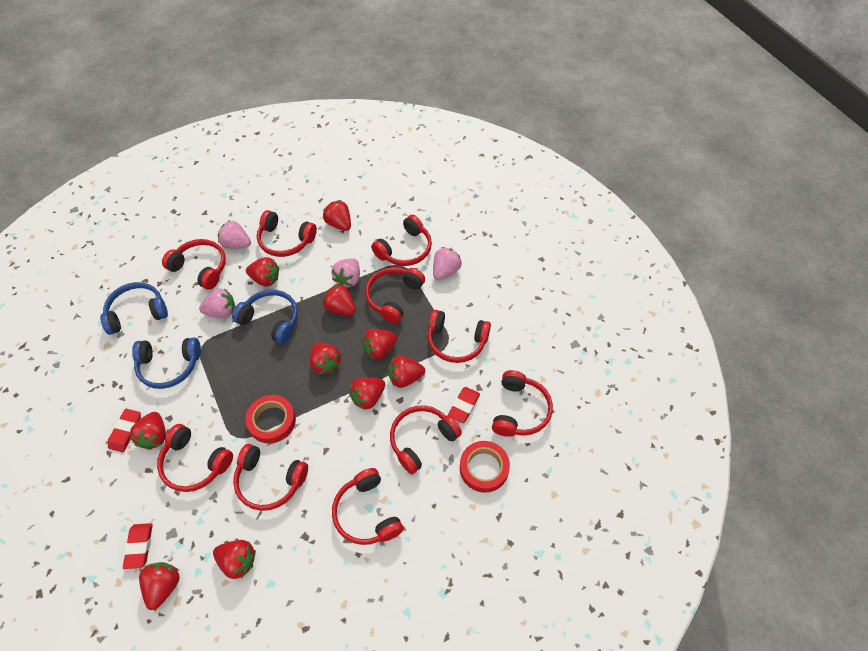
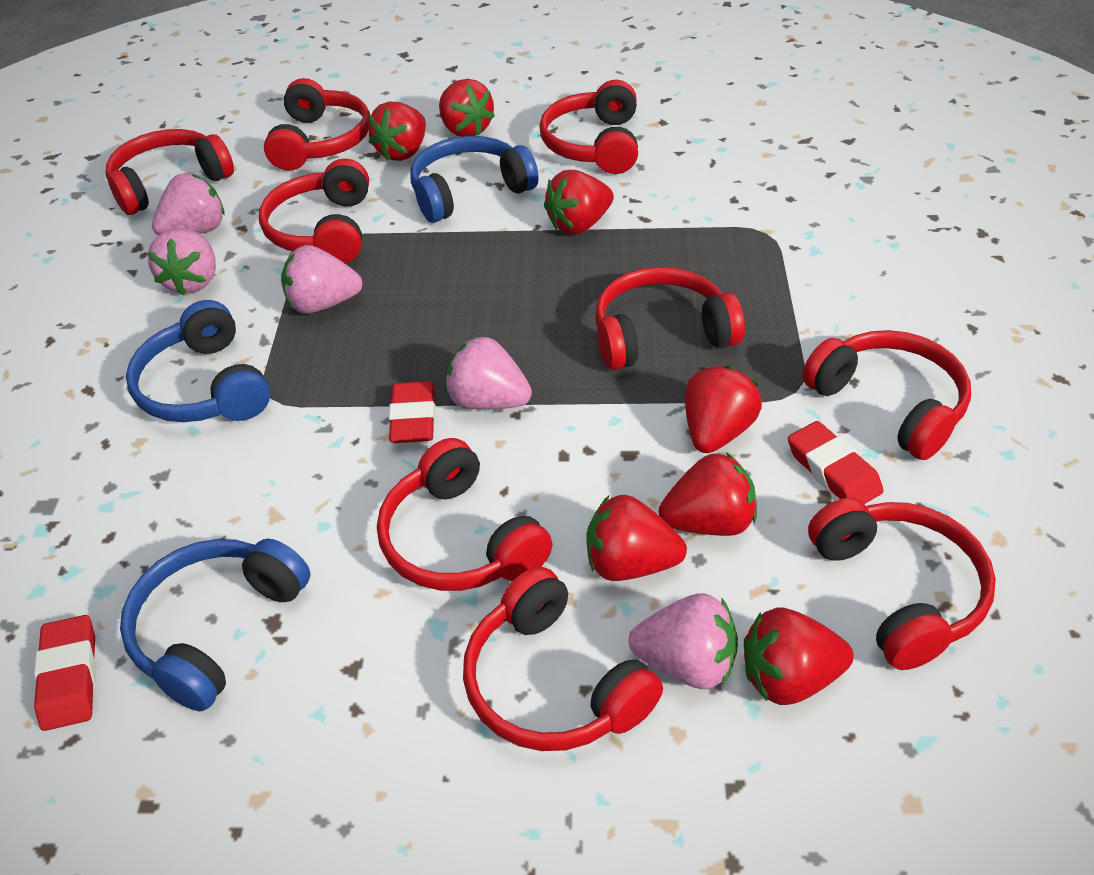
pink strawberry: [199,288,235,318] [218,220,251,248] [331,258,360,288] [433,247,462,280] = 4 -> [148,228,216,295] [152,173,225,235] [281,245,363,314] [445,336,532,410] [628,593,738,689] = 5
red headphones: [157,424,233,492] [162,239,226,290] [233,444,308,511] [257,210,317,257] [332,468,404,545] [365,267,425,324] [371,215,432,266] [390,405,462,474] [428,310,491,363] [492,370,553,437] = 10 -> [106,129,234,215] [259,158,369,264] [264,78,371,171] [377,438,552,591] [463,566,663,751] [539,80,638,174] [595,267,745,370] [802,330,971,460] [808,498,996,670] = 9
red strawberry: [130,412,166,450] [139,562,180,610] [213,540,256,579] [246,257,279,287] [310,342,341,374] [323,200,351,231] [323,284,356,315] [349,377,385,410] [362,329,397,359] [388,356,425,388] = 10 -> [368,101,426,161] [439,79,495,137] [544,170,614,234] [586,495,687,581] [658,453,756,536] [685,366,762,453] [744,608,854,705] = 7
red tape: [245,395,296,444] [460,441,510,493] = 2 -> none = 0

